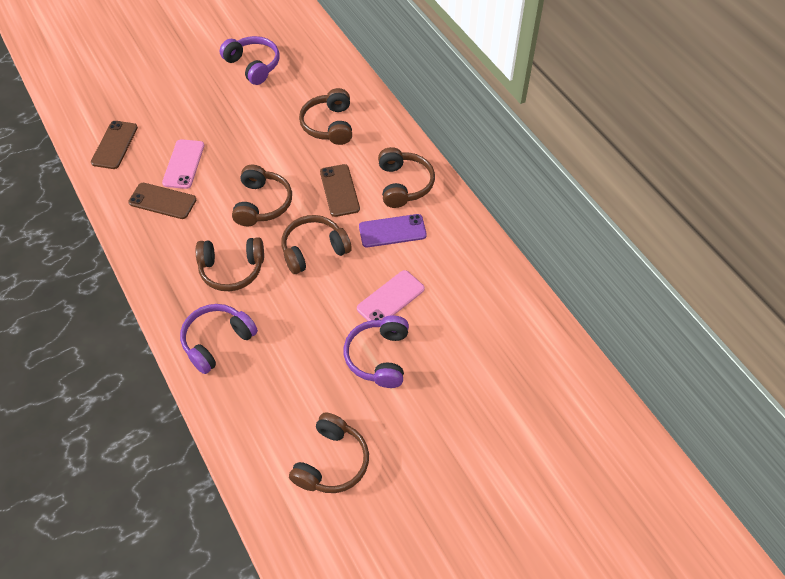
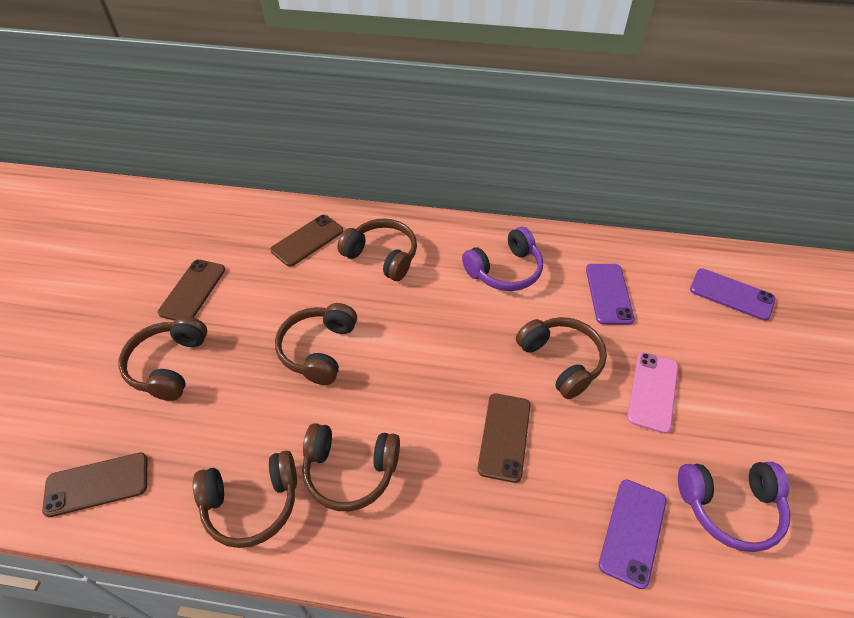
brown phone: [91,121,138,169] [128,183,196,219] [320,164,360,217] = 3 -> [42,452,147,517] [158,259,225,321] [270,215,343,267] [477,394,531,483] = 4
pink phone: [162,139,204,189] [357,270,425,321] = 2 -> [627,352,679,434] = 1
purple headphones: [180,304,258,374] [220,36,279,85] [344,315,409,388] = 3 -> [462,227,543,291] [678,462,790,552] = 2
purple phone: [359,214,427,247] = 1 -> [586,264,635,325] [599,479,666,589] [690,268,776,321] = 3

